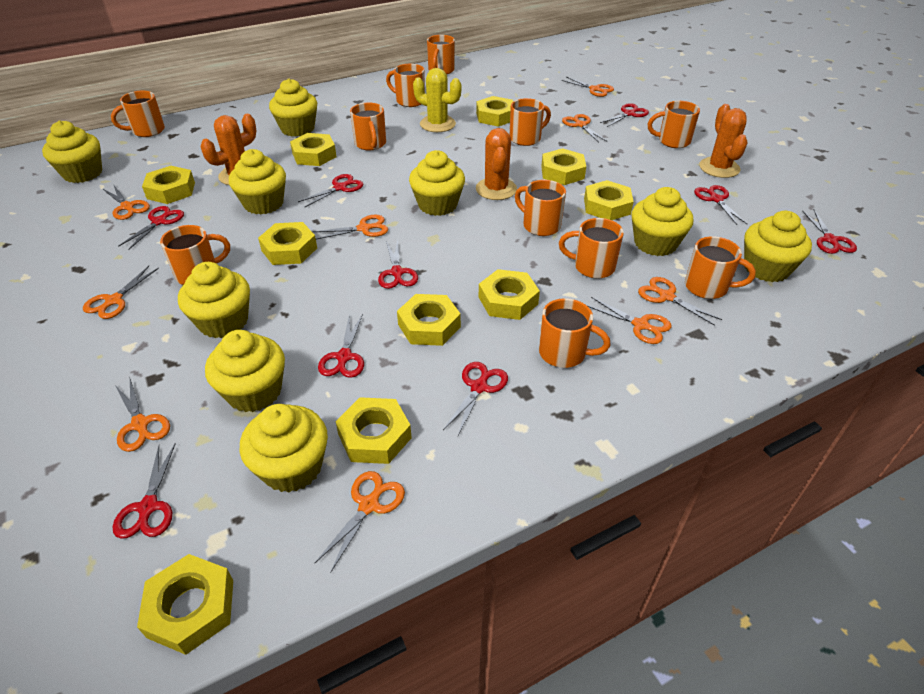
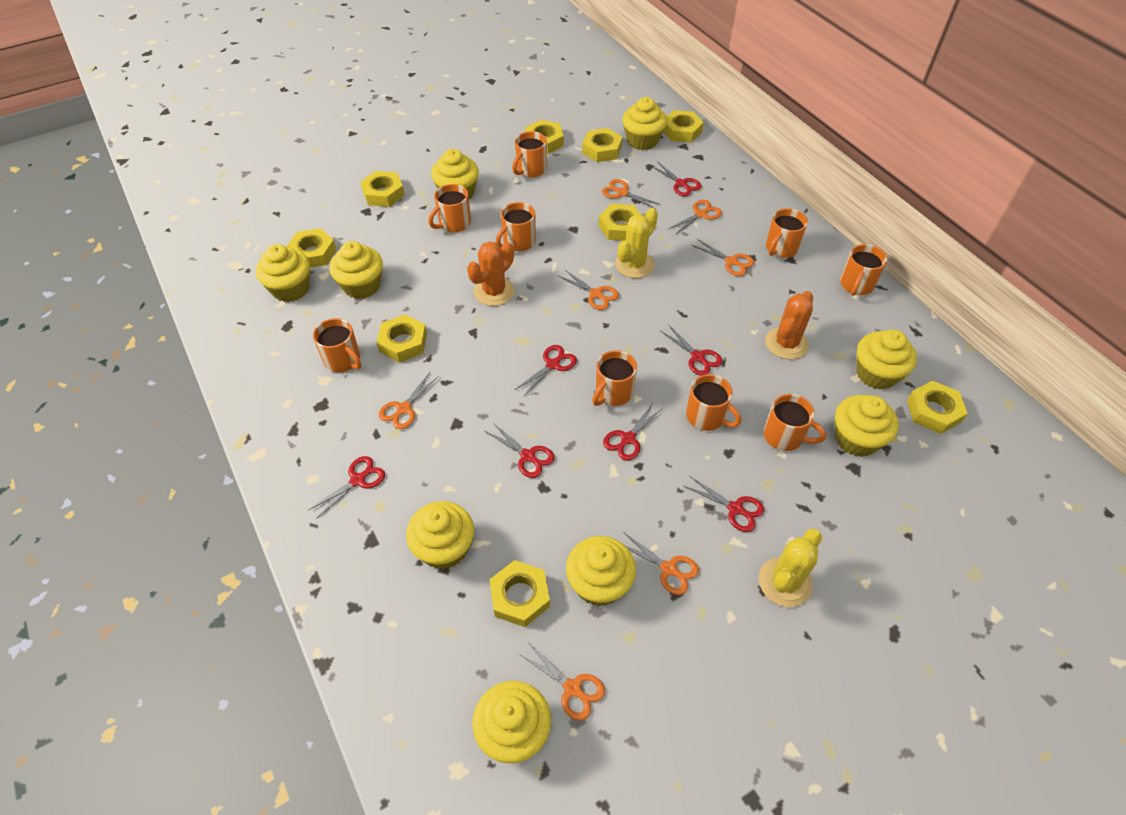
orange cactus: [201,114,257,185] [476,128,517,200] [699,104,747,178] = 3 -> [467,241,515,306] [765,291,813,360] = 2
orange mug: [111,91,165,137] [160,225,230,285] [350,102,386,150] [386,64,425,107] [427,35,455,74] [510,98,551,146] [515,180,566,236] [539,298,611,368] [559,218,624,279] [648,101,700,148] [685,236,756,299] = 11 -> [313,318,362,372] [428,184,471,232] [496,202,536,251] [512,131,547,177] [592,350,637,406] [686,374,741,431] [764,394,826,451] [766,208,808,258] [840,244,887,296] = 9
orange scissors: [83,266,159,319] [103,184,150,220] [115,379,170,452] [313,214,388,239] [315,471,405,573] [561,77,614,97] [562,114,607,142] [587,297,671,344] [638,277,722,326] = 9 -> [379,372,439,429] [519,642,605,721] [557,269,619,310] [602,179,661,208] [625,533,699,595] [668,200,722,235] [691,239,754,276] = 7
red scissors: [113,443,176,539] [118,206,184,250] [298,174,363,207] [318,314,364,378] [378,240,418,289] [443,362,508,436] [600,103,649,127] [694,185,747,225] [802,210,857,254] = 9 -> [308,456,385,519] [485,423,555,478] [515,345,577,397] [603,403,664,461] [650,161,702,197] [661,326,722,376] [684,476,764,532] = 7
yellow cactus: [413,68,461,132] = 1 -> [615,208,658,278] [759,529,822,607] = 2
yellow nut: [137,554,233,655] [142,166,195,204] [258,222,317,265] [290,133,336,166] [335,397,412,464] [397,294,461,346] [476,96,513,127] [479,269,540,320] [541,148,586,185] [584,180,634,220] = 10 -> [286,228,337,268] [360,171,405,207] [377,314,427,363] [489,560,550,627] [525,120,564,154] [582,128,622,162] [598,204,641,241] [663,110,704,143] [907,381,968,434] = 9

